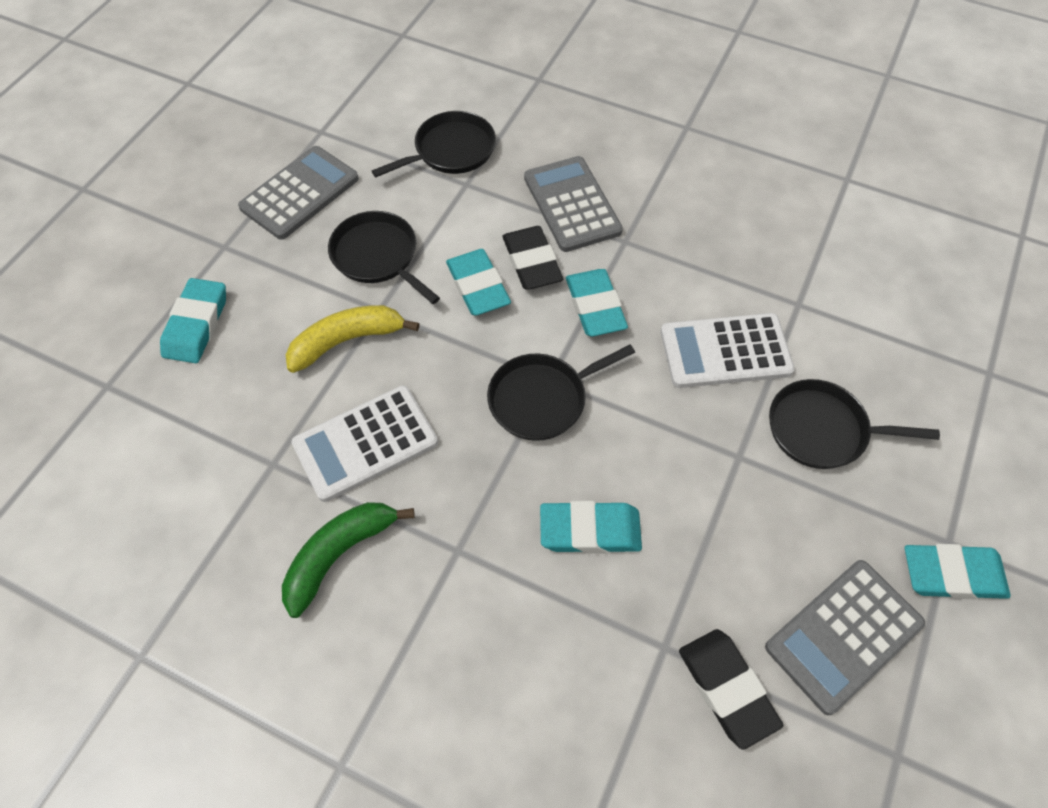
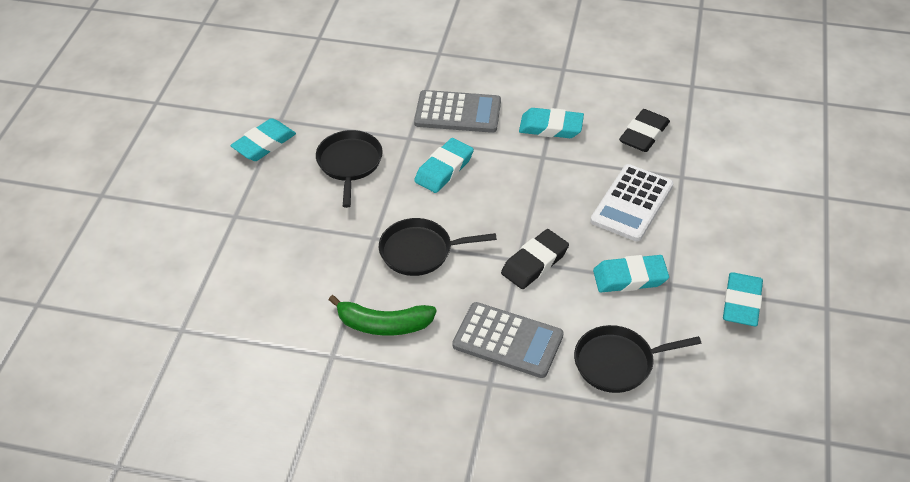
black pan: [328,211,440,304] [372,111,496,177] [487,344,635,441] [769,379,940,469] = 4 -> [316,130,383,208] [379,218,497,276] [574,325,701,393] = 3
grey calculator: [238,146,359,240] [524,156,623,252] [765,560,925,715] = 3 -> [414,90,501,133] [452,302,564,378] = 2
white calculator: [292,386,438,502] [661,313,795,388] = 2 -> [591,164,673,241] = 1
yellow banana: [286,305,419,373] = 1 -> none = 0

